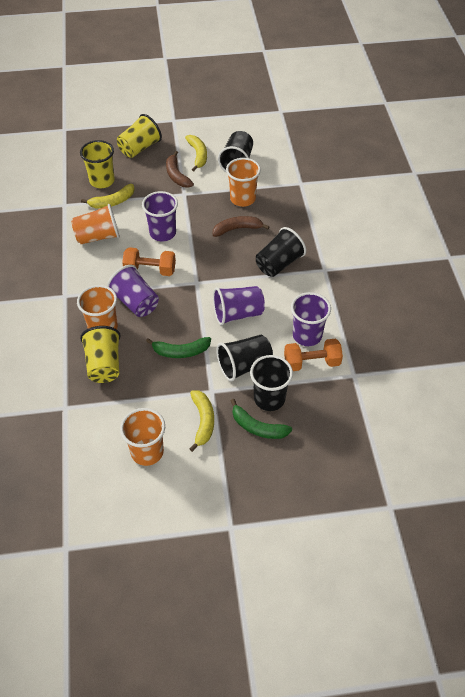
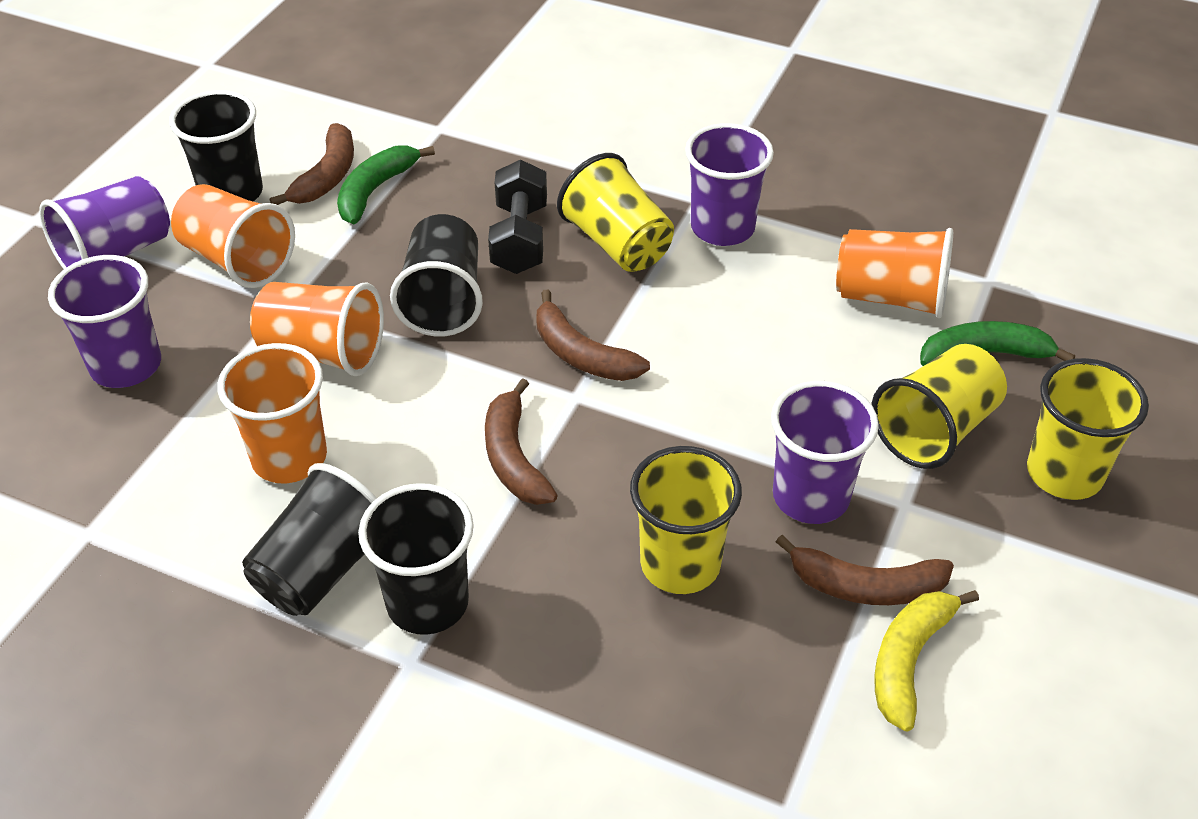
black dumbbell: none = 0 -> [488,160,547,274] = 1
brown banana: [166,151,194,188] [213,216,269,237] = 2 -> [270,123,354,205] [485,378,558,505] [536,290,650,381] [776,535,954,605] = 4
orange dumbbell: [122,247,176,276] [284,339,343,371] = 2 -> none = 0
yellow banana: [81,184,134,208] [185,135,207,171] [190,390,214,452] = 3 -> [874,590,979,732] = 1
yellow cup: [80,140,115,188] [80,326,121,383] [117,114,162,158] = 3 -> [557,153,674,272] [630,446,742,594] [872,344,1007,469] [1027,358,1149,500] = 4

